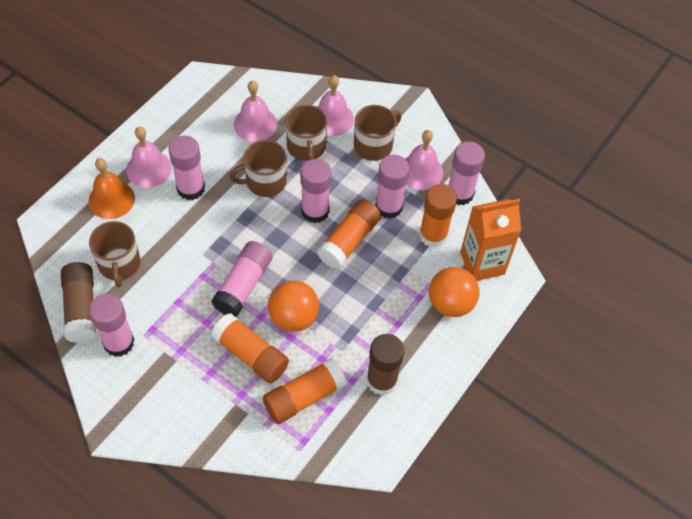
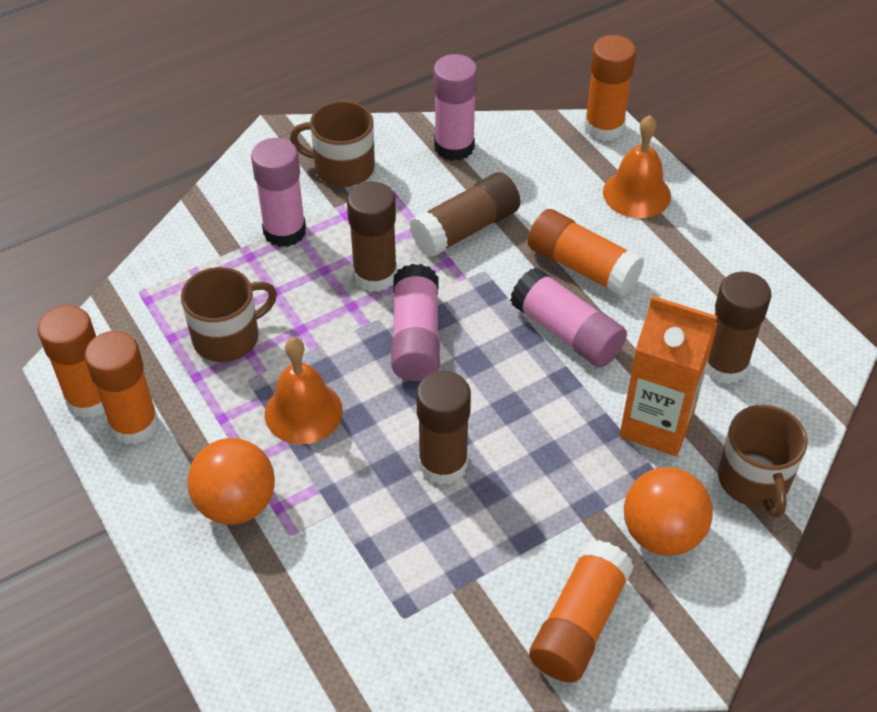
brown glue stick: [61,262,97,343] [366,334,404,395] = 2 -> [347,181,397,292] [409,172,520,258] [416,371,471,485] [705,272,772,385] = 4
brown mug: [89,221,140,287] [230,140,287,197] [286,105,327,161] [354,105,402,161] = 4 -> [181,267,277,362] [290,101,375,187] [718,405,807,518] = 3
orange bell: [88,158,135,219] = 1 -> [265,337,343,444] [603,115,671,218] = 2
orange glue stick: [211,313,289,383] [263,358,347,424] [317,199,381,269] [419,184,457,248] = 4 -> [38,305,105,418] [85,331,159,445] [528,209,645,297] [529,540,634,683] [584,35,636,141] = 5
pink bell: [126,127,172,188] [234,81,277,142] [317,75,354,136] [405,130,443,190] = 4 -> none = 0
pink glue stick: [89,294,134,357] [168,136,205,200] [211,241,273,317] [301,159,331,223] [375,155,410,219] [448,141,485,205] = 6 -> [251,138,306,247] [391,264,440,381] [433,54,477,161] [510,267,627,368] = 4

